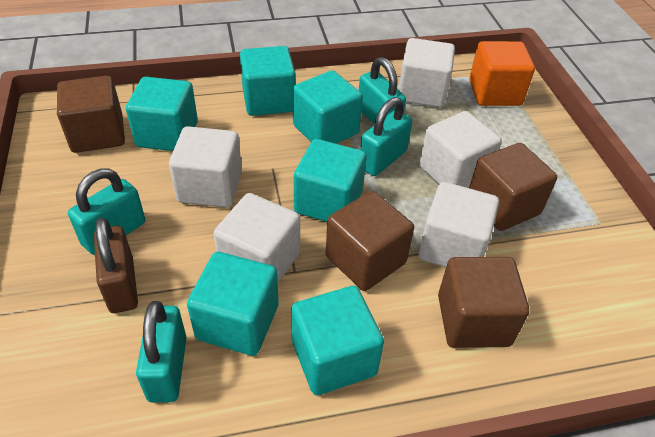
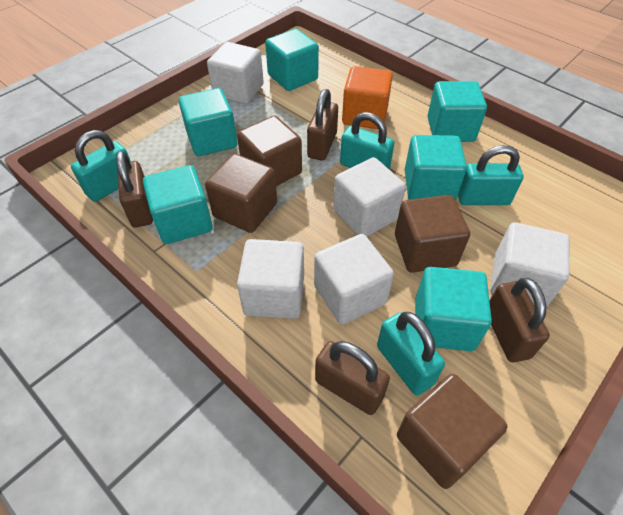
brown padlock: [94,217,138,313] = 1 -> [116,151,153,227] [307,89,338,161] [315,341,390,415] [489,278,550,362] = 4

